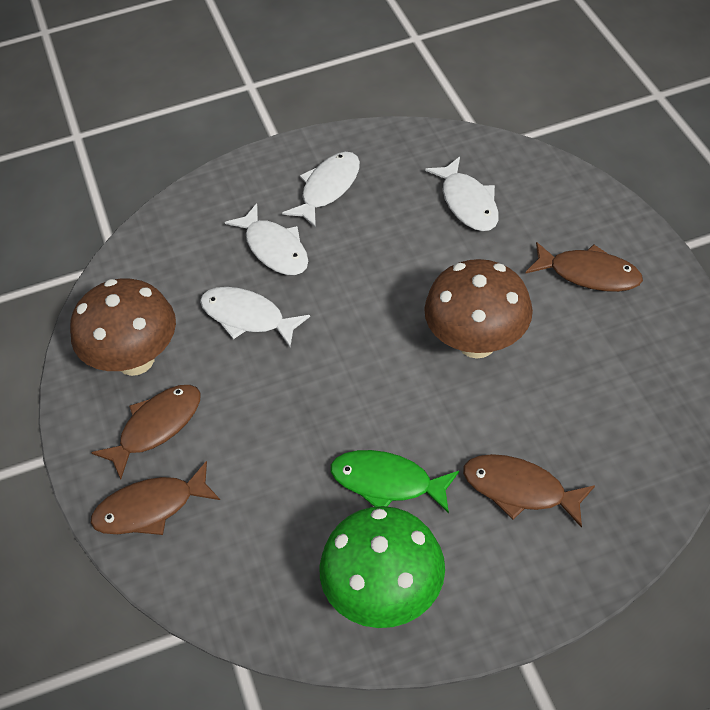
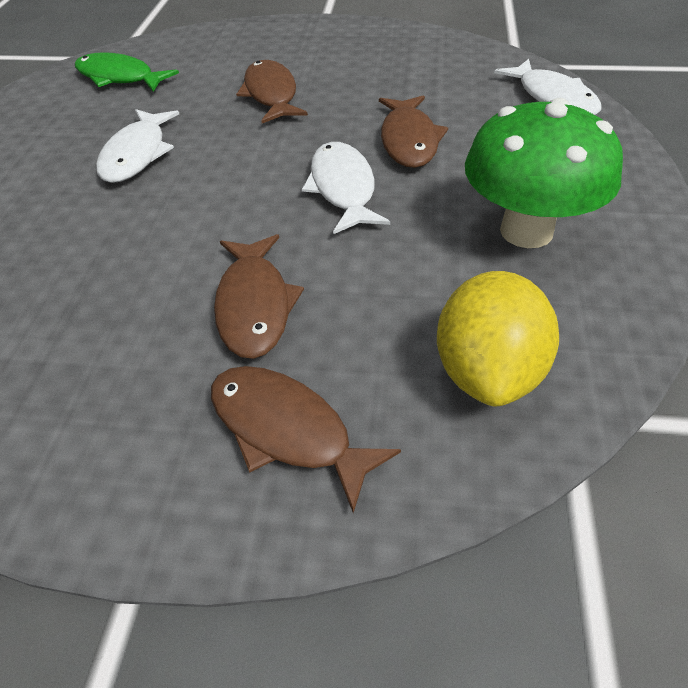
brown mushroom: [70,279,176,376] [424,259,533,359] = 2 -> none = 0
white fish: [200,287,310,347] [225,203,308,275] [282,152,360,228] [425,157,499,231] = 4 -> [96,109,179,183] [302,142,390,234] [494,59,602,115] = 3
yellow lemon: none = 0 -> [437,271,559,406] = 1

